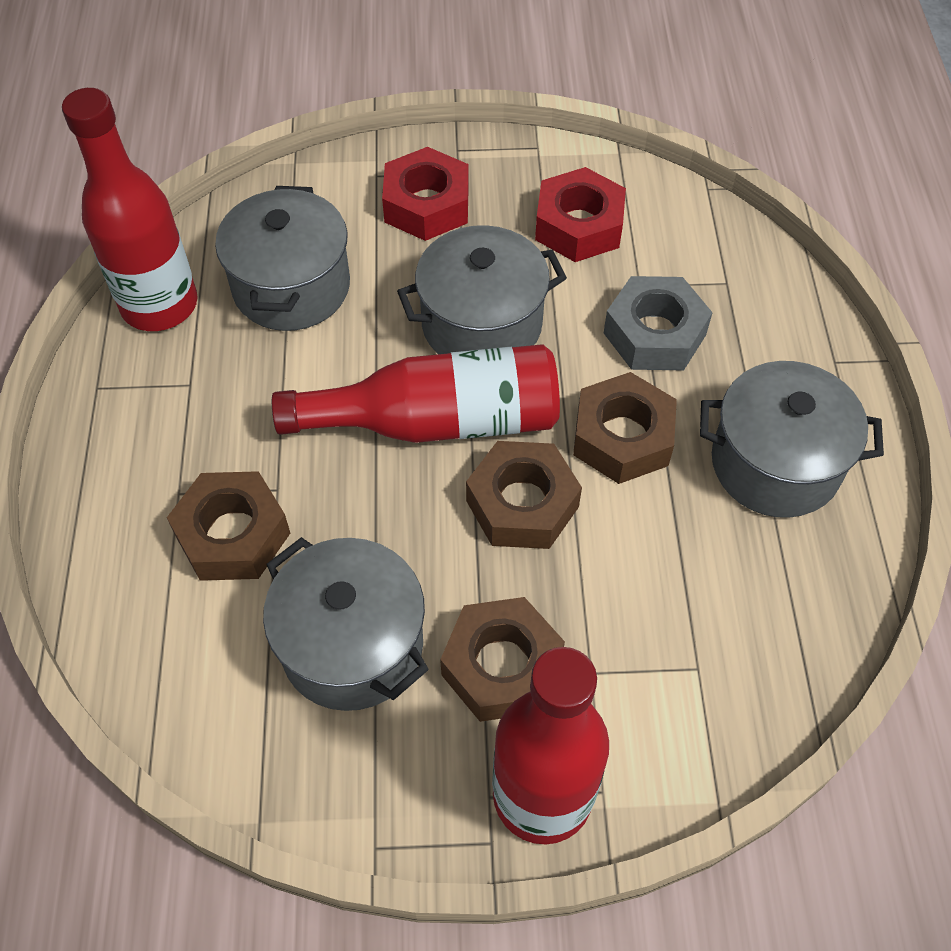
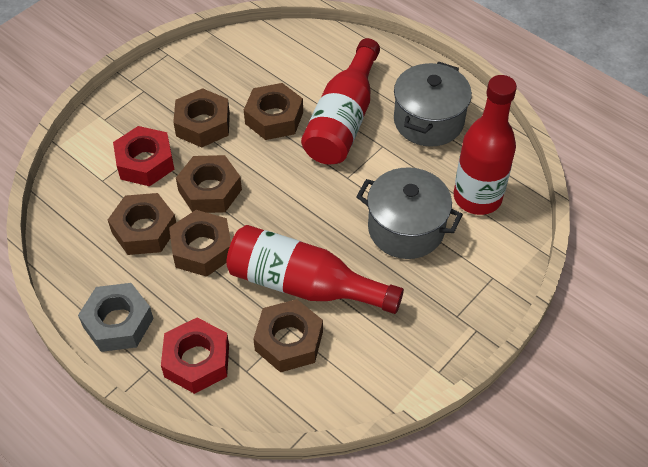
brown nut: [167,471,290,581] [440,597,565,722] [466,441,582,549] [573,372,677,484] = 4 -> [108,193,176,255] [169,210,231,277] [173,88,230,148] [176,155,242,213] [244,83,303,140] [253,299,323,372] = 6
grey pot: [215,186,350,331] [263,537,429,711] [397,225,567,354] [700,361,884,518] = 4 -> [356,167,463,259] [394,62,472,147] = 2

